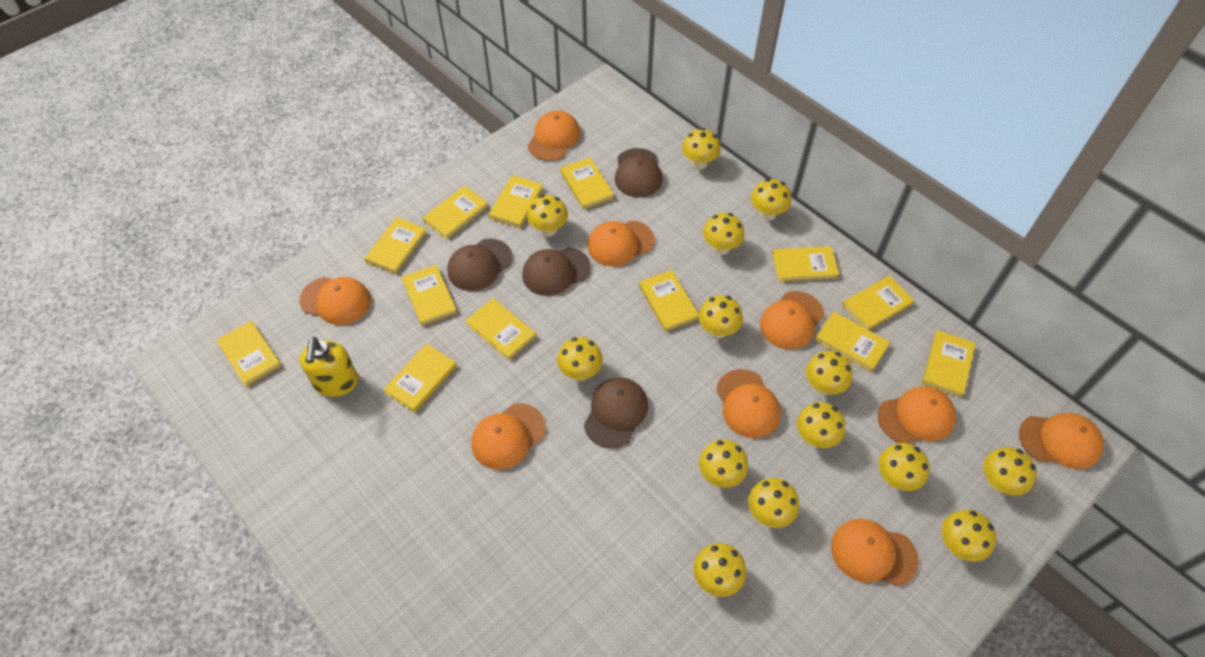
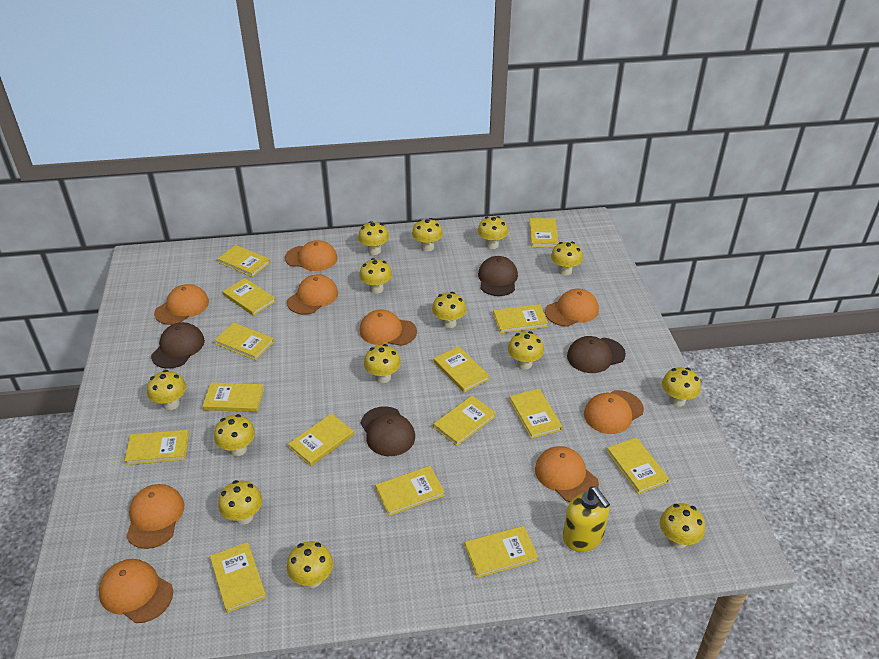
yellow book: [216,321,282,387] [364,217,427,274] [383,344,457,412] [402,265,457,326] [423,186,489,239] [465,298,536,360] [488,175,543,228] [560,157,614,210] [639,270,699,332] [772,246,839,282] [815,311,890,372] [842,275,915,330] [922,330,976,397] = 13 -> [125,430,189,465] [203,382,264,412] [210,542,267,613] [215,322,274,360] [217,245,270,277] [223,278,276,316] [288,413,354,467] [375,466,445,516] [433,396,496,446] [434,346,490,393] [465,526,538,578] [493,304,548,333] [509,388,562,439] [530,218,559,248] [607,437,669,494] = 15

